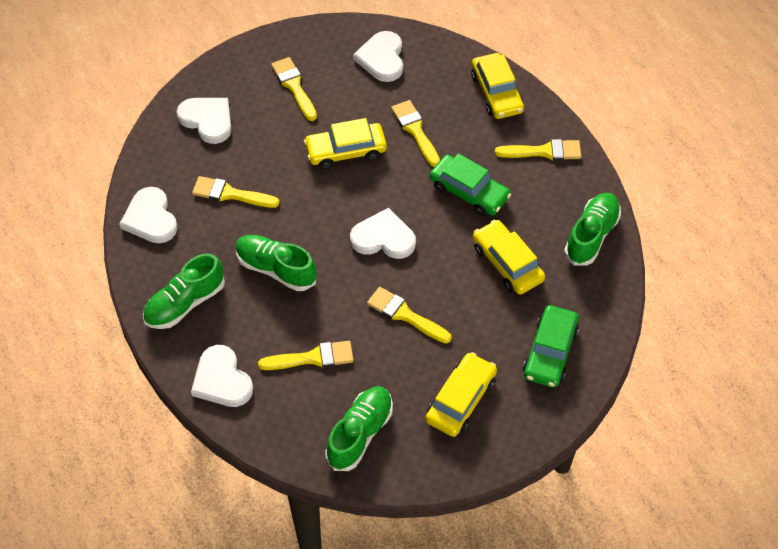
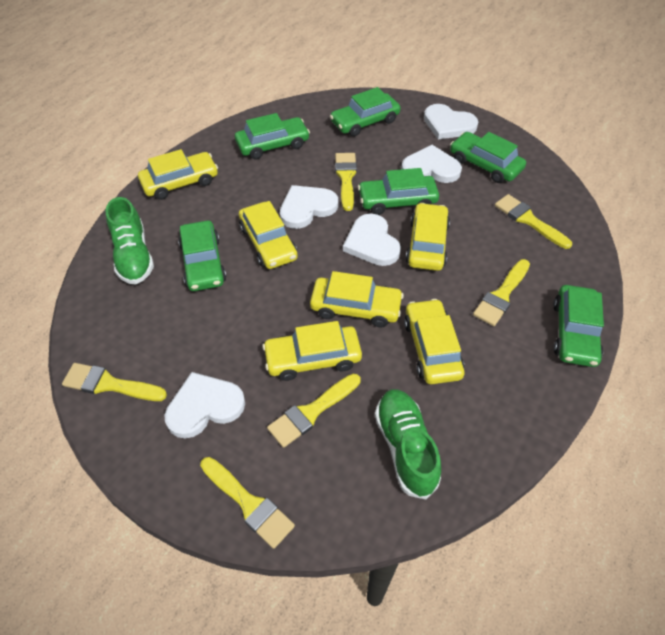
green car: [429,153,511,216] [523,305,579,388] = 2 -> [178,221,226,291] [235,113,310,160] [330,87,401,137] [358,168,439,215] [450,132,526,183] [553,285,604,367] = 6
green shoe: [143,253,225,329] [235,235,317,291] [325,386,393,471] [564,193,621,266] = 4 -> [106,197,154,284] [375,389,441,499] = 2
yellow car: [304,118,387,169] [425,352,497,437] [471,53,524,119] [473,220,545,295] = 4 -> [138,149,218,200] [239,201,298,269] [262,321,362,381] [310,271,404,327] [404,299,464,384] [406,203,450,271] = 6

